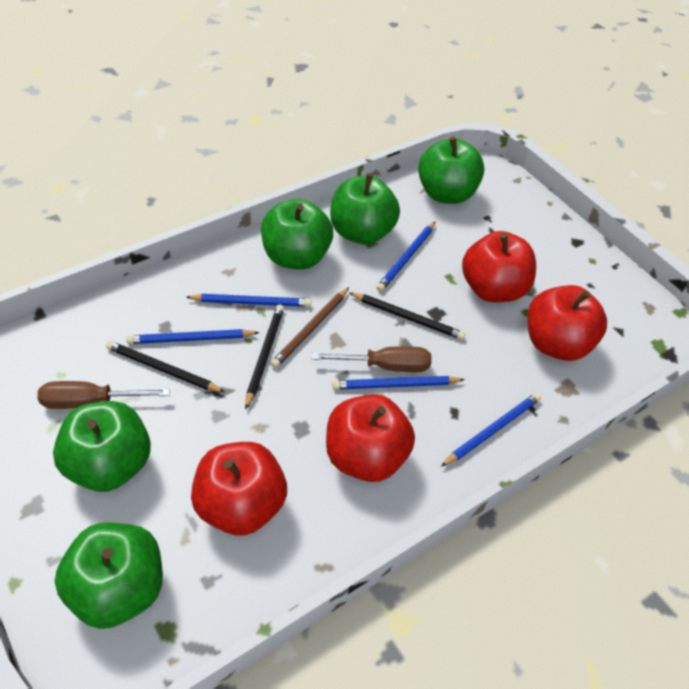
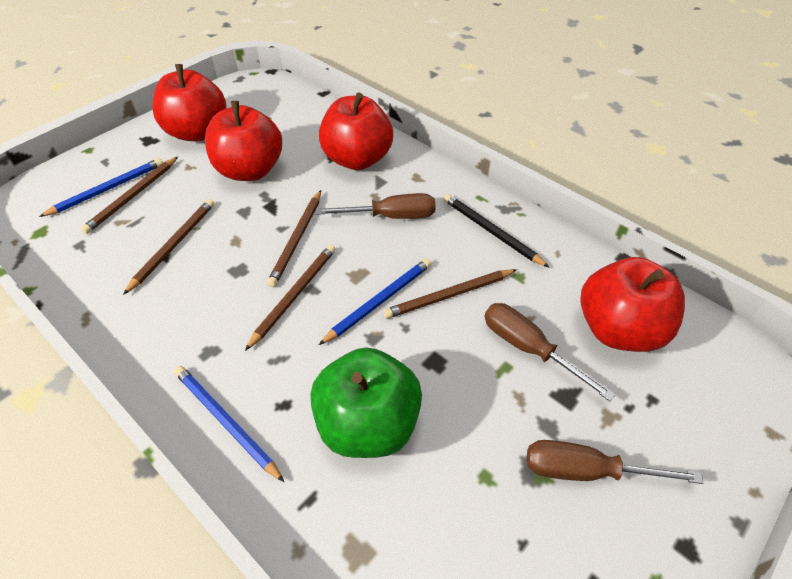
black pencil: [106,341,225,392] [245,305,284,410] [349,292,465,340] = 3 -> [444,194,550,268] = 1
blue pencil: [126,329,259,344] [186,294,311,307] [332,376,465,389] [376,221,436,292] [441,393,541,467] = 5 -> [39,158,163,217] [174,366,284,482] [319,258,431,345] = 3
brown pencil: [271,287,349,368] = 1 -> [80,157,178,234] [123,199,214,295] [245,245,335,351] [267,190,321,287] [383,269,517,319] = 5
brown screwdriver: [38,381,170,409] [312,346,431,372] = 2 -> [316,193,436,219] [484,303,615,401] [527,440,704,484] = 3
green apple: [53,401,151,492] [55,522,163,629] [261,199,333,270] [330,173,400,245] [418,136,485,204] = 5 -> [310,347,422,458] = 1

